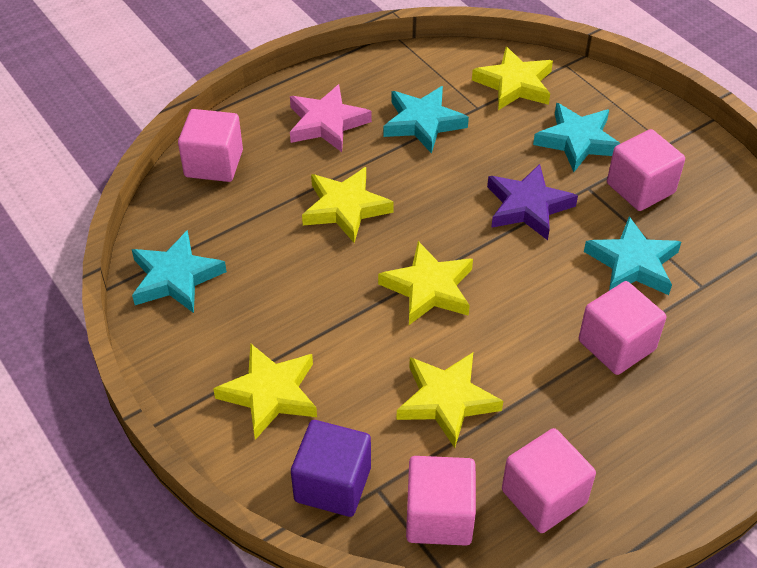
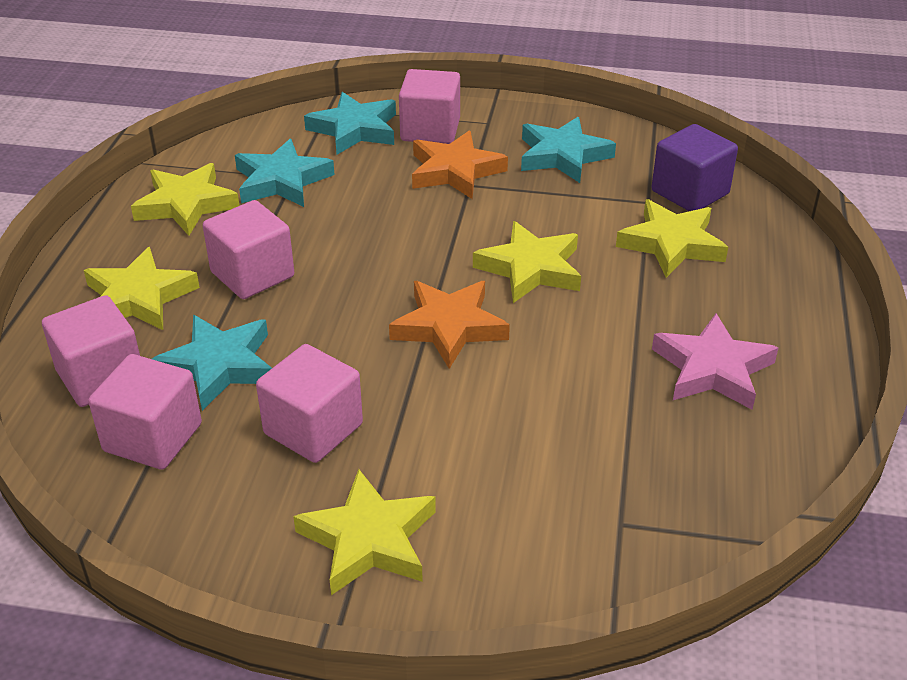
orange star: none = 0 -> [389,281,510,369] [412,131,508,199] = 2
purple star: [487,164,578,240] = 1 -> none = 0

